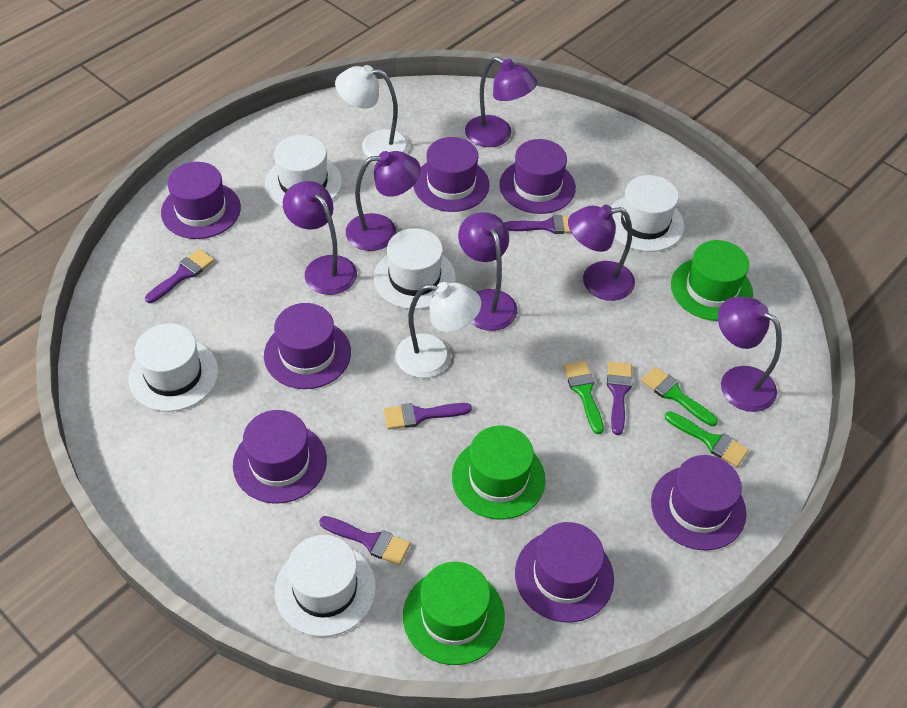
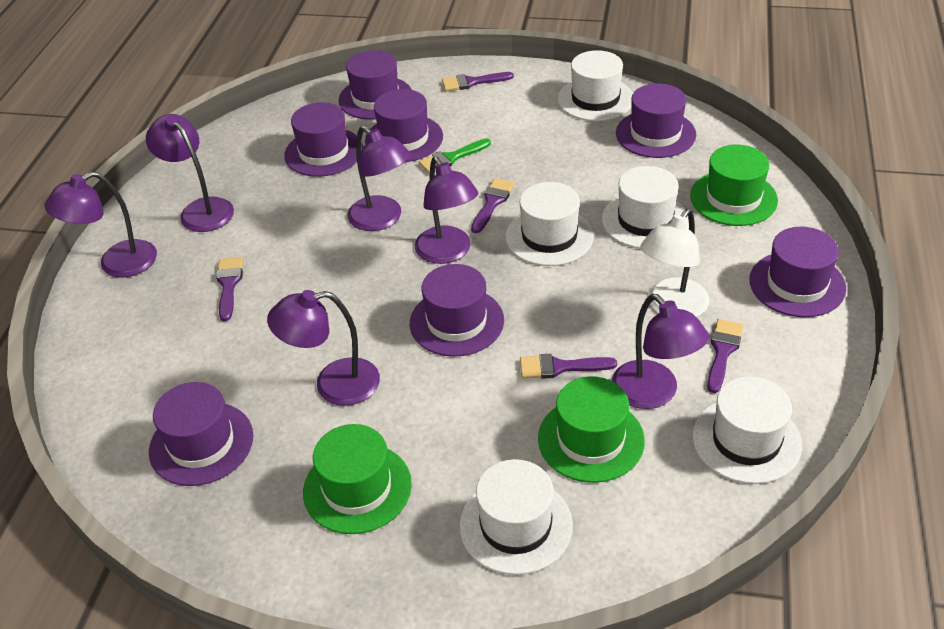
green brush: [564,361,604,434] [641,366,718,426] [665,411,749,467] = 3 -> [419,139,491,174] = 1
white lamp: [335,65,409,157] [396,282,481,378] = 2 -> [640,208,709,317] = 1

